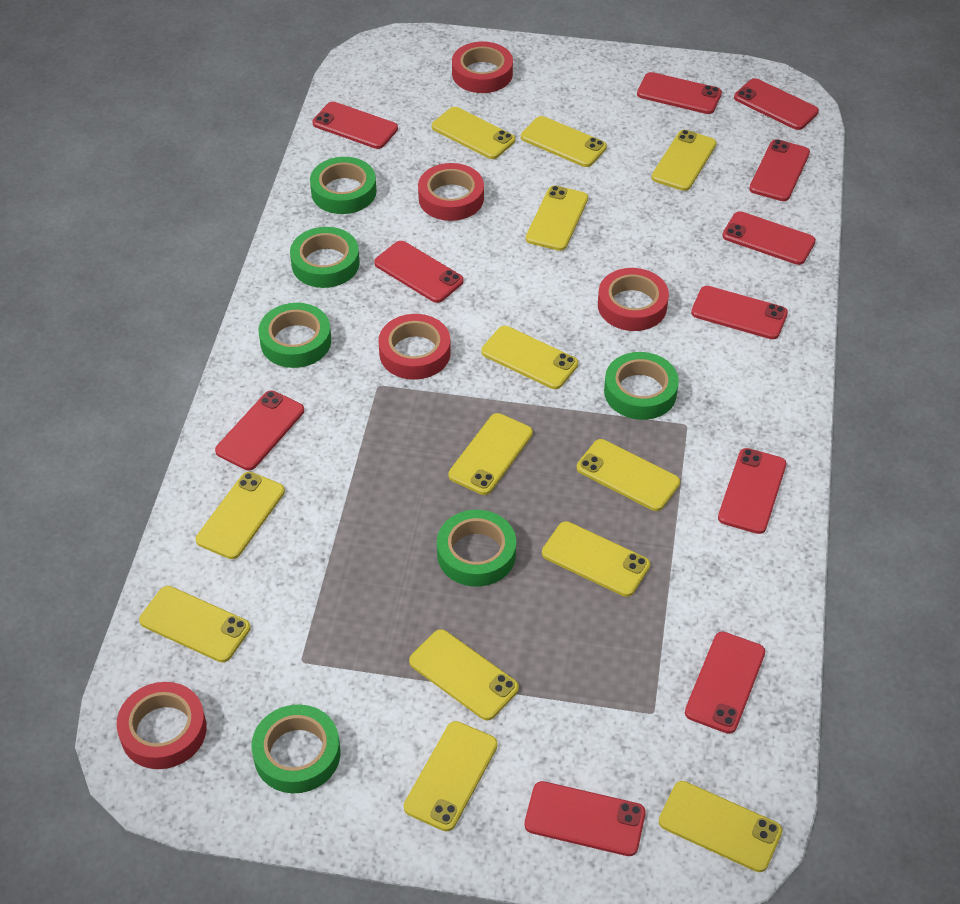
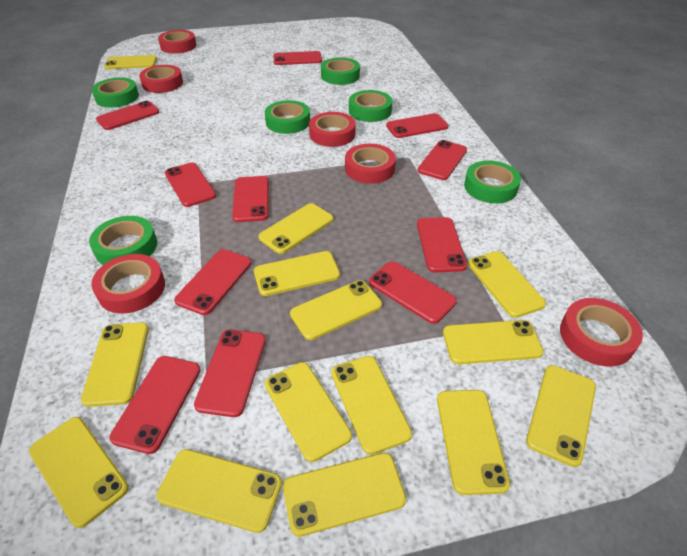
red tape: [117,682,207,769] [378,314,451,380] [418,163,484,221] [452,42,513,93] [598,268,669,331] = 5 -> [91,254,165,314] [139,65,183,93] [158,30,196,54] [309,112,356,147] [345,144,396,184] [560,298,643,367] = 6
yellow phone: [139,586,250,662] [196,472,285,559] [404,721,498,831] [409,629,519,720] [432,107,515,159] [448,413,533,495] [481,326,578,389] [521,116,607,167] [526,186,588,251] [542,521,650,597] [577,439,680,511] [652,130,717,191] [659,781,782,872] = 13 -> [29,417,129,528] [81,322,149,407] [104,55,157,69] [157,449,282,533] [254,251,340,296] [258,203,333,254] [265,362,352,462] [283,453,406,537] [290,280,382,340] [331,356,412,455] [437,390,510,495] [443,320,544,364] [468,251,546,318] [526,365,596,467] = 14

